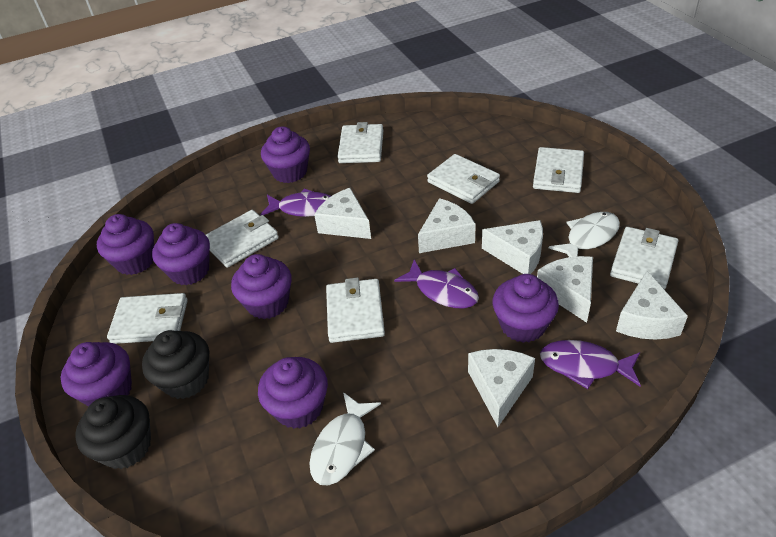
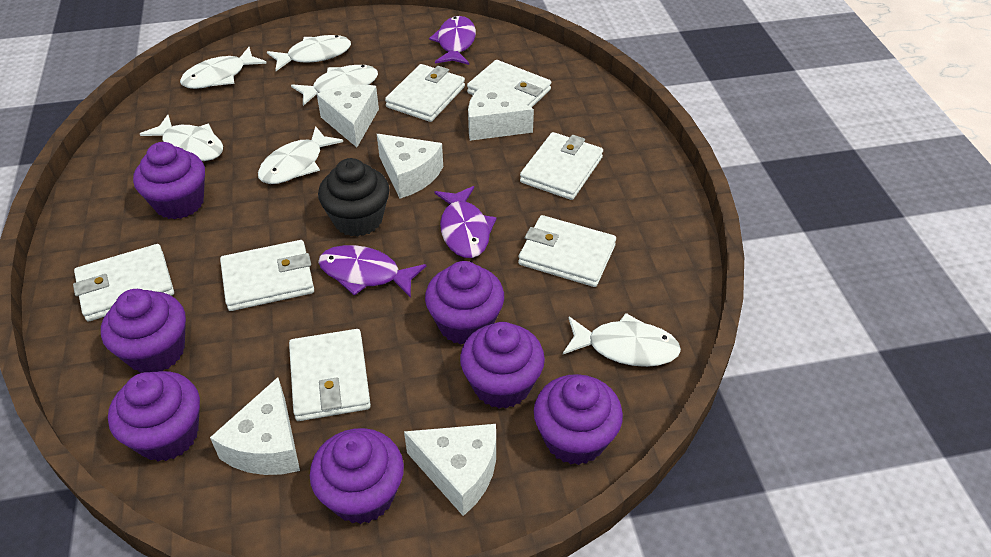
black cupcake: [76,395,151,469] [142,330,209,399] = 2 -> [318,158,390,237] = 1
white cheese: [314,188,371,239] [418,198,476,253] [468,349,535,427] [482,220,543,274] [537,256,593,323] [616,271,688,340] = 6 -> [210,377,300,475] [317,84,379,147] [377,134,443,199] [404,424,496,516] [468,83,534,141] = 5
white fish: [309,392,381,486] [549,212,620,257] = 2 -> [140,115,223,161] [180,47,267,89] [258,126,343,184] [267,35,351,71] [291,65,378,106] [563,313,681,367] = 6

